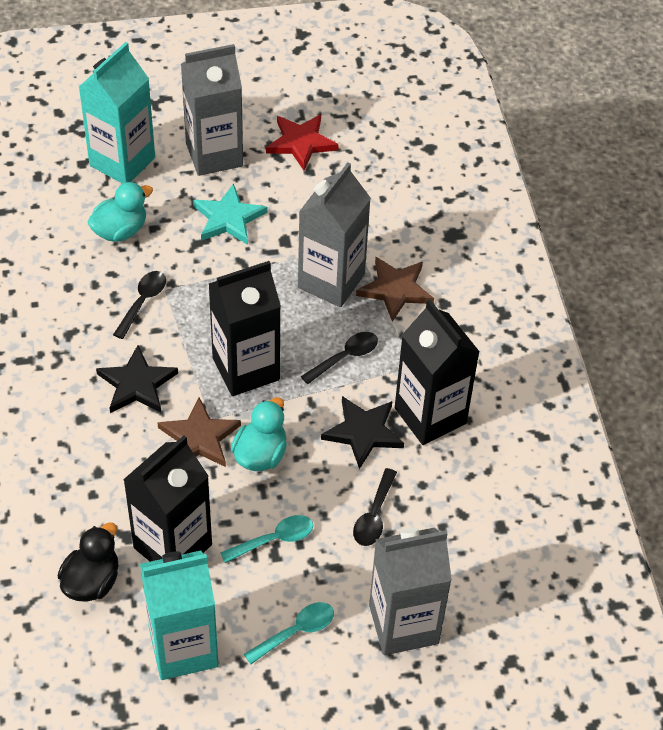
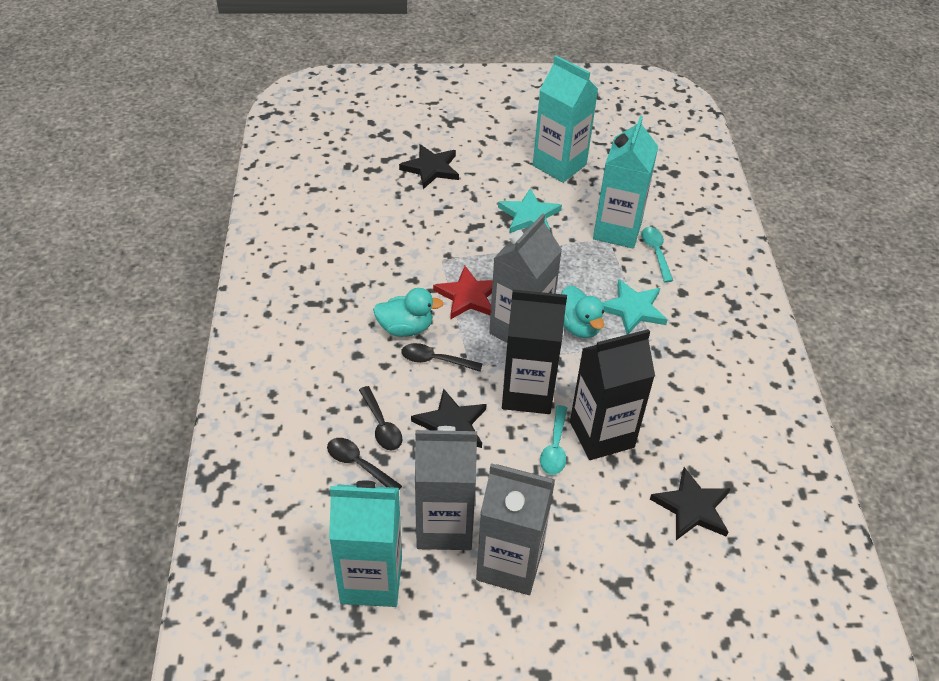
black carton: [123,435,212,562] [209,261,281,396] [395,299,480,445] = 3 -> [502,289,567,414] [570,329,655,460] = 2
black duck: [58,522,118,602] = 1 -> none = 0
black star: [96,345,178,413] [321,396,404,469] = 2 -> [399,144,459,189] [411,388,487,448] [650,467,731,540] = 3
brown star: [157,397,241,467] [356,257,434,322] = 2 -> none = 0
turquoise carton: [79,42,155,184] [140,550,218,680] = 2 -> [329,480,402,607] [533,55,598,183] [593,116,658,249] = 3
turquoise star: [193,184,268,245] = 1 -> [498,189,562,234] [602,279,668,335] = 2

